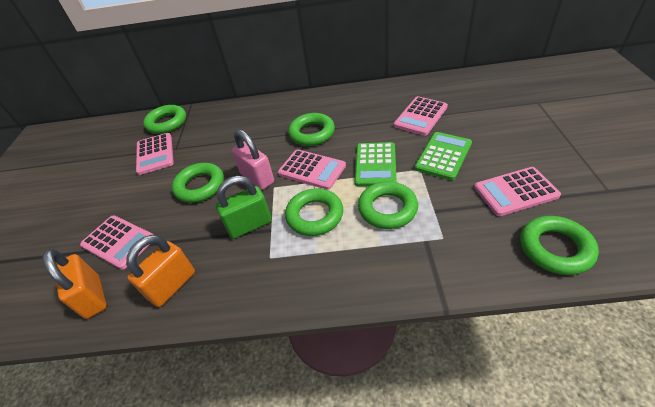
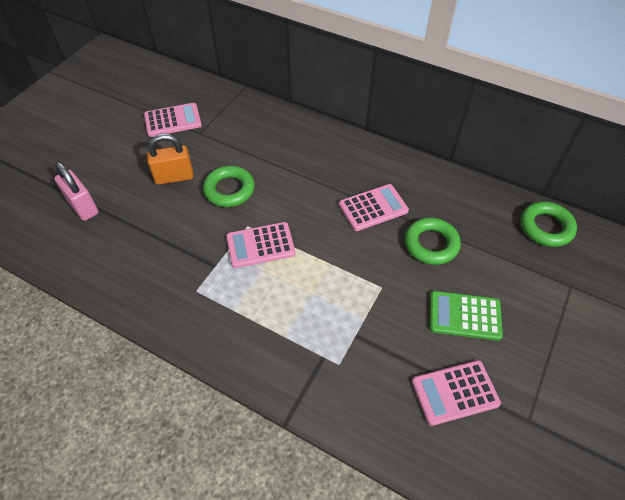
green calculator: [355,142,397,187] [415,132,472,180] = 2 -> [430,291,503,341] = 1
green padlock: [216,176,272,239] = 1 -> none = 0
green ring: [143,105,186,134] [172,163,224,203] [285,188,343,236] [288,113,335,146] [358,182,418,229] [520,216,599,275] = 6 -> [203,166,255,207] [405,217,461,265] [521,201,577,247] = 3
orange padlock: [43,249,107,319] [126,235,195,307] = 2 -> [147,134,194,185] = 1
pink calculator: [80,215,154,270] [136,133,174,175] [278,149,346,190] [394,96,448,136] [474,167,561,216] = 5 -> [144,103,202,137] [226,222,295,268] [339,184,409,231] [412,360,501,426] = 4

